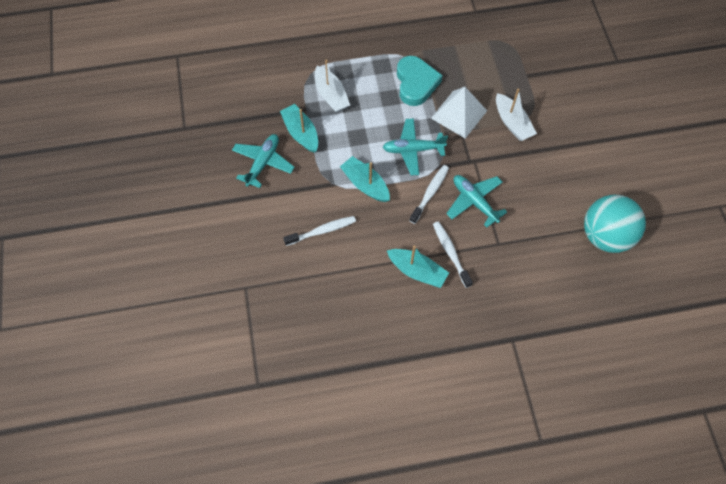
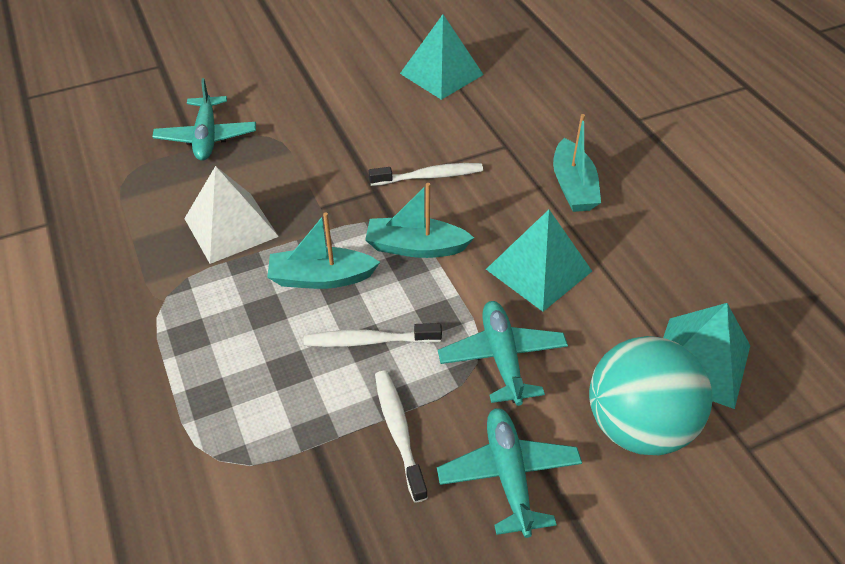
turquoise heart: [397,56,443,106] = 1 -> none = 0
turquoise pyramid: none = 0 -> [400,14,484,100] [486,210,592,312] [663,303,750,409] = 3
white boat: [315,60,350,112] [496,89,537,141] = 2 -> none = 0

